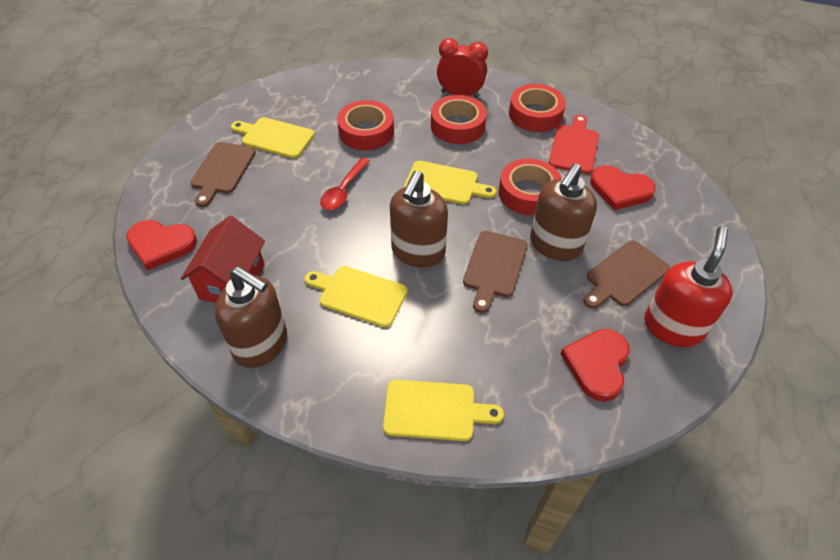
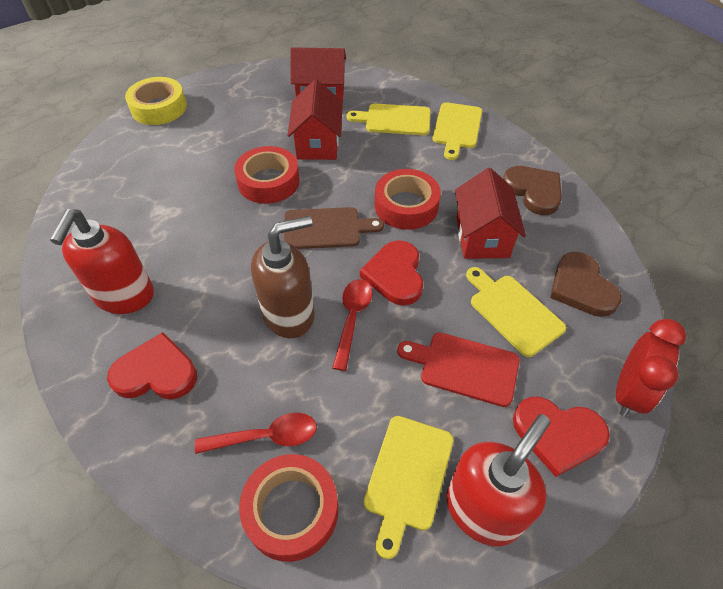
brown cutting board: [191,142,256,207] [463,231,527,313] [583,240,670,309] = 3 -> [284,207,384,249] = 1
brown heart: none = 0 -> [503,166,562,215] [550,252,622,317] = 2
brown soap dispenser: [215,267,287,368] [390,171,448,268] [530,163,597,261] = 3 -> [251,216,315,338] = 1
red house: [181,216,265,303] = 1 -> [287,79,343,160] [291,47,346,101] [455,168,526,259] = 3
red soap dispenser: [644,226,733,347] = 1 -> [50,209,154,314] [446,414,551,546] = 2
red spoon: [320,158,370,210] = 1 -> [195,413,317,454] [332,279,373,371] = 2
red tape: [337,100,394,150] [431,95,487,144] [499,158,562,215] [509,84,566,132] = 4 -> [234,146,300,204] [239,454,338,562] [375,169,441,230] = 3
yellow tape: none = 0 -> [125,77,187,125] = 1

